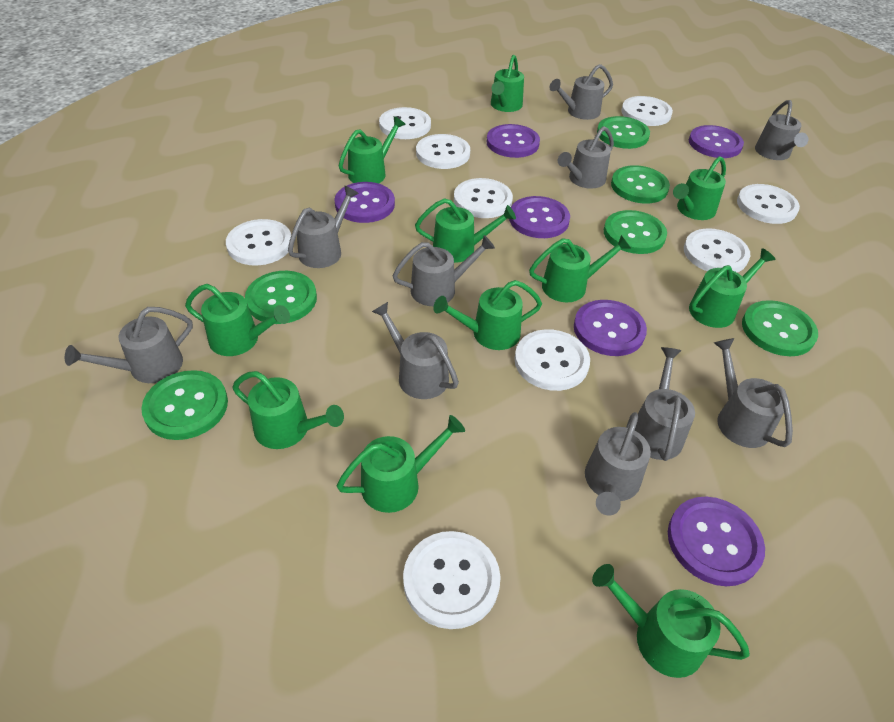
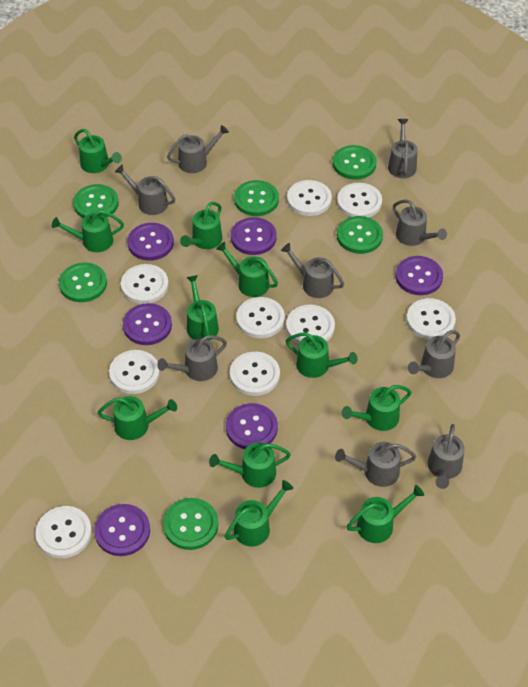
grey watering can: [65,307,193,383] [288,186,359,268] [372,302,459,399] [392,235,495,306] [549,64,613,120] [558,126,614,189] [585,412,651,515] [635,347,695,461] [714,338,793,448] [755,100,808,160] = 10 -> [115,164,175,215] [157,335,227,381] [167,125,229,173] [281,243,344,298] [335,442,416,487] [388,119,418,178] [393,199,447,246] [408,330,460,378] [427,424,465,489] = 9

